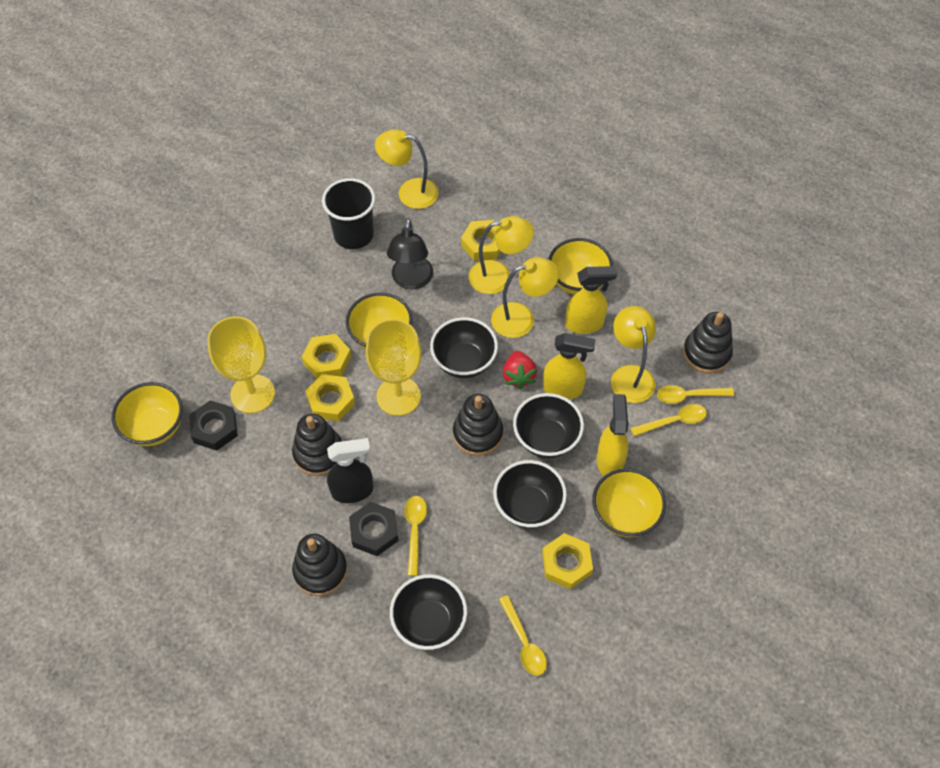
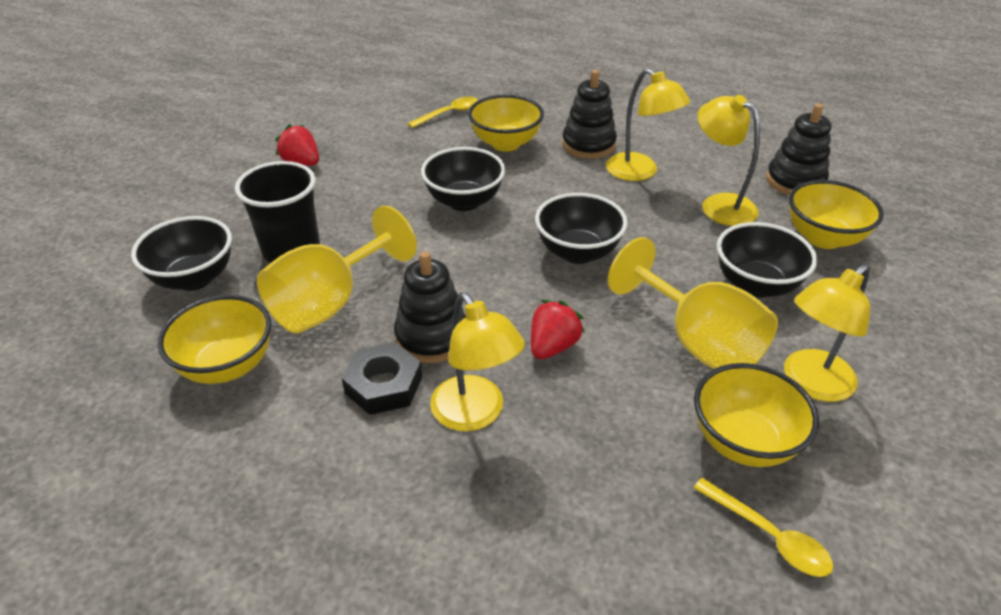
black lamp: [387,219,433,289] = 1 -> none = 0
black nut: [189,400,238,451] [349,502,399,556] = 2 -> [342,342,422,415] = 1
black spray bottle: [327,438,373,503] = 1 -> none = 0
black stacking toy: [292,414,342,476] [292,534,347,596] [453,394,503,456] [683,312,733,373] = 4 -> [394,251,466,363] [562,70,617,159] [766,104,831,195] = 3
red strawberry: [503,351,537,389] = 1 -> [275,124,319,166] [531,300,585,359] = 2
yellow nut: [302,334,351,379] [305,374,355,421] [461,220,501,261] [542,533,593,589] = 4 -> none = 0
yellow spoon: [404,496,427,576] [499,595,547,676] [630,404,707,436] [657,385,734,404] = 4 -> [407,97,478,128] [694,478,833,577] = 2
yellow spray bottle: [543,333,596,399] [565,266,617,334] [597,394,629,476] = 3 -> none = 0

